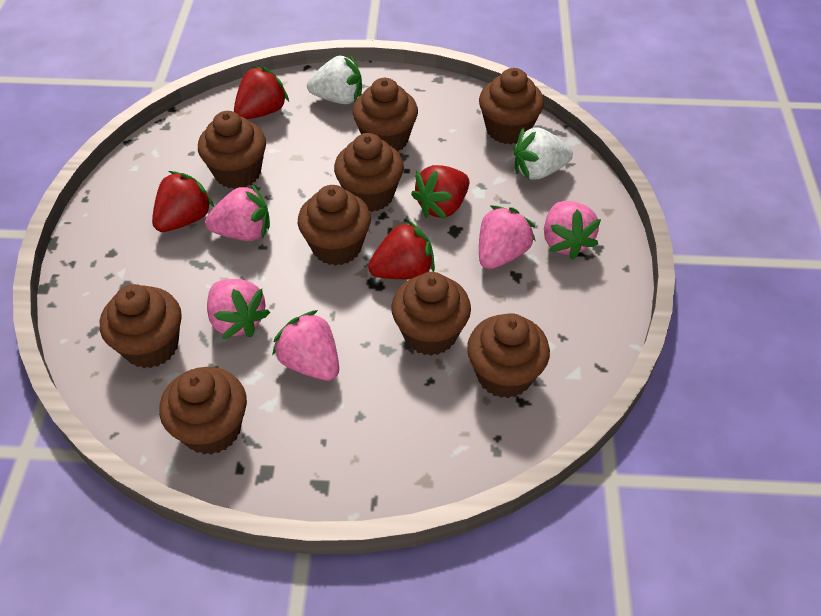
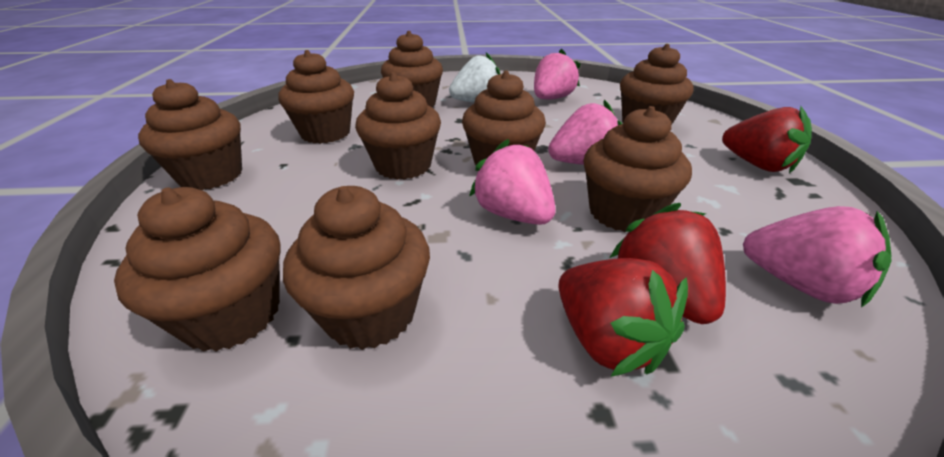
pink strawberry: [205,184,270,241] [207,279,270,339] [272,310,339,381] [479,206,535,269] [544,201,601,260] = 5 -> [469,139,555,225] [534,48,580,99] [548,99,622,165] [743,206,892,307] = 4
red strawberry: [152,171,214,232] [234,66,289,119] [368,220,435,279] [411,165,469,219] = 4 -> [558,258,688,377] [610,203,726,324] [722,106,812,173] = 3
white strawberry: [307,55,362,104] [513,128,573,180] = 2 -> [449,52,500,102] = 1

